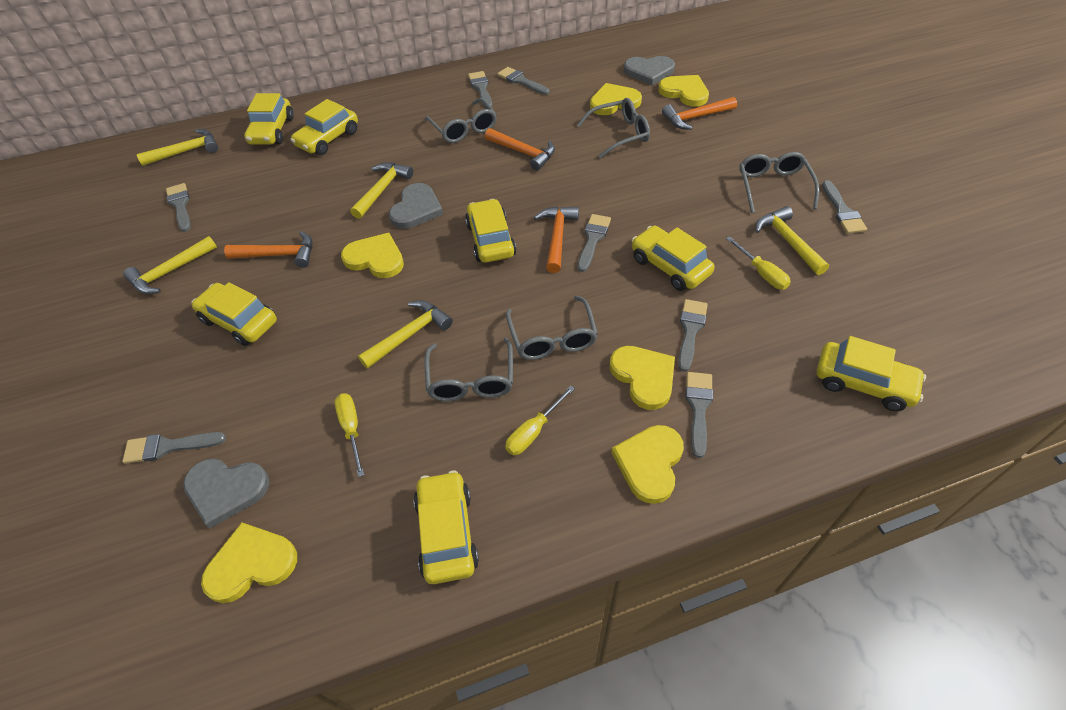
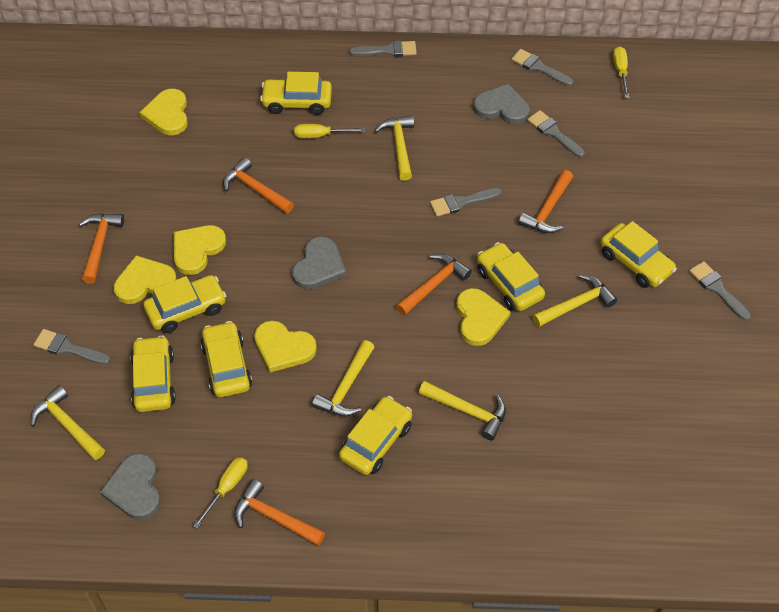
grey brush: [122,432,226,464] [166,183,191,232] [468,71,492,109] [497,67,550,95] [578,214,611,272] [678,299,708,372] [686,372,713,458] [822,180,867,234] = 8 -> [33,329,110,364] [349,41,417,57] [430,188,502,217] [511,49,573,86] [527,110,585,157] [689,261,751,320] = 6
grey glasses: [424,337,513,401] [425,98,497,143] [506,296,598,360] [577,98,650,158] [739,152,819,213] = 5 -> none = 0
orange hammer: [224,231,312,268] [485,128,555,171] [534,206,579,273] [662,97,737,130] = 4 -> [79,214,124,284] [223,157,294,214] [234,479,325,546] [396,253,472,316] [518,170,573,233] = 5
yellow heart: [201,522,297,603] [341,233,404,278] [590,83,642,115] [610,346,675,410] [611,425,684,504] [658,75,709,107] = 6 -> [114,255,177,304] [140,89,188,135] [174,225,226,275] [254,321,317,372] [456,288,510,346] = 5

